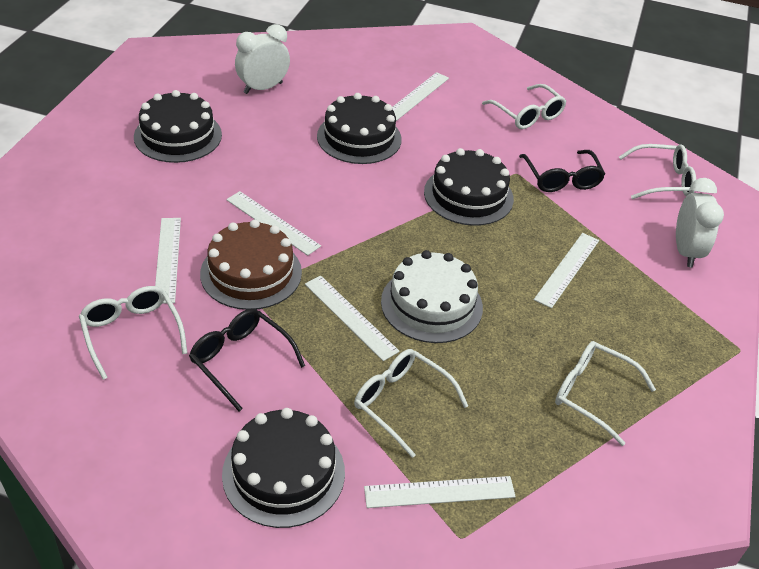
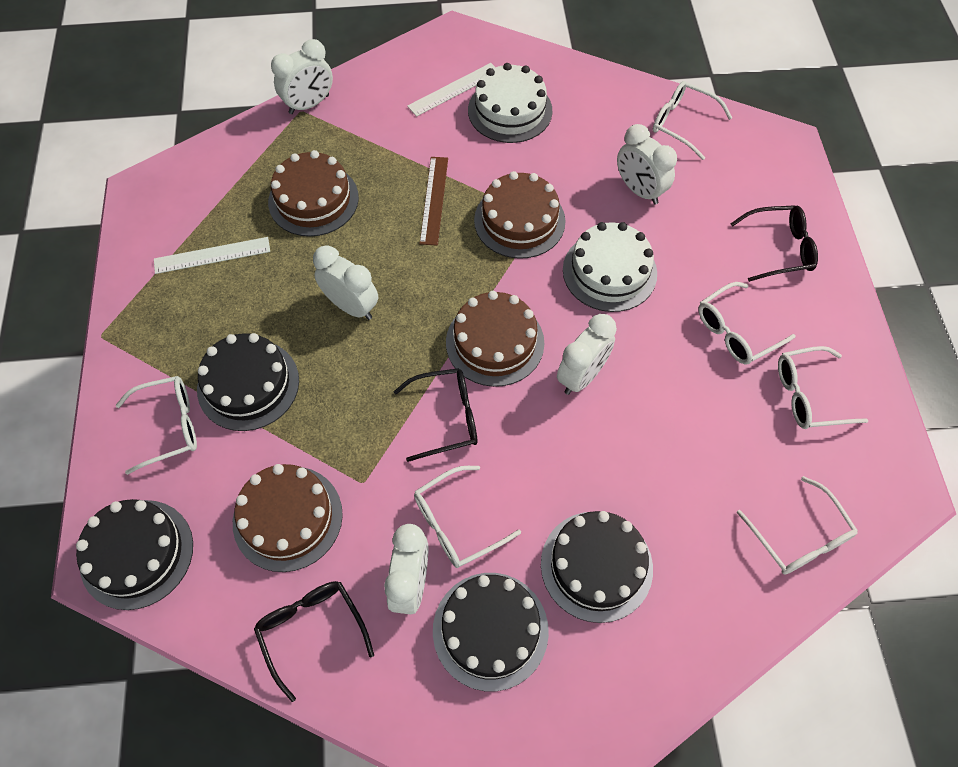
black glasses: [189,309,305,412] [519,150,605,192] = 2 -> [254,581,374,702] [393,368,478,462] [730,205,818,282] = 3
brown cake: [200,220,302,310] = 1 -> [233,464,343,572] [268,150,359,237] [446,291,544,387] [474,171,565,259] = 4
brown ruler: none = 0 -> [419,157,448,246] = 1
white cake: [381,250,483,343] = 1 -> [468,63,553,143] [563,222,657,312] = 2
white clock: [235,24,290,94] [676,178,724,267] = 2 -> [271,39,333,114] [313,245,378,320] [384,524,428,615] [557,314,617,395] [617,124,677,204] = 5
white glasses: [79,286,188,380] [354,349,468,458] [482,84,567,129] [555,341,656,446] [619,144,696,199] = 5 -> [116,376,197,475] [414,466,521,568] [653,81,732,160] [698,282,796,364] [737,476,858,574] [778,346,868,429] = 6
white ruler: [155,218,181,304] [226,191,321,256] [305,275,400,361] [364,476,516,508] [392,72,449,121] [534,233,599,308] = 6 -> [154,237,270,274] [407,63,495,117] = 2

